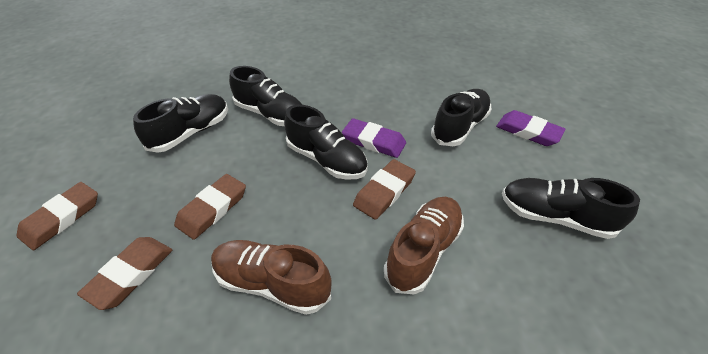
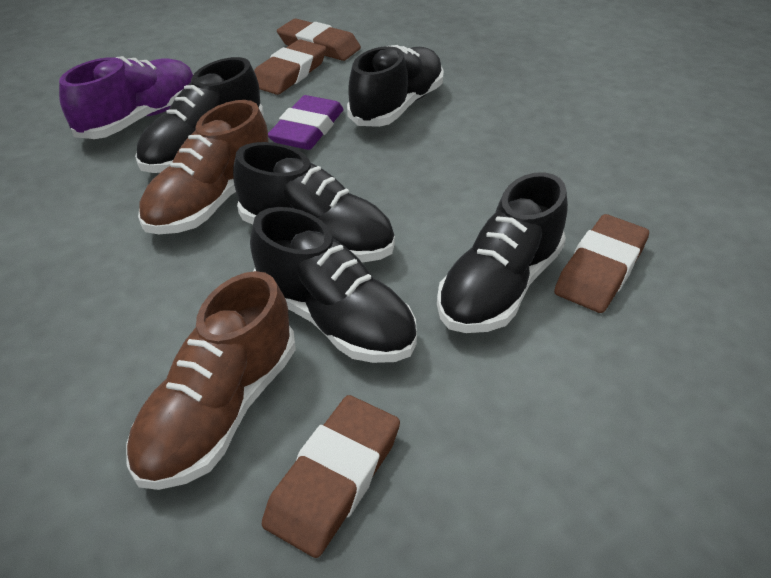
purple eraser: [342,118,406,158] [496,110,566,146] = 2 -> [268,95,344,150] = 1
purple shoe: none = 0 -> [59,56,193,139] = 1

